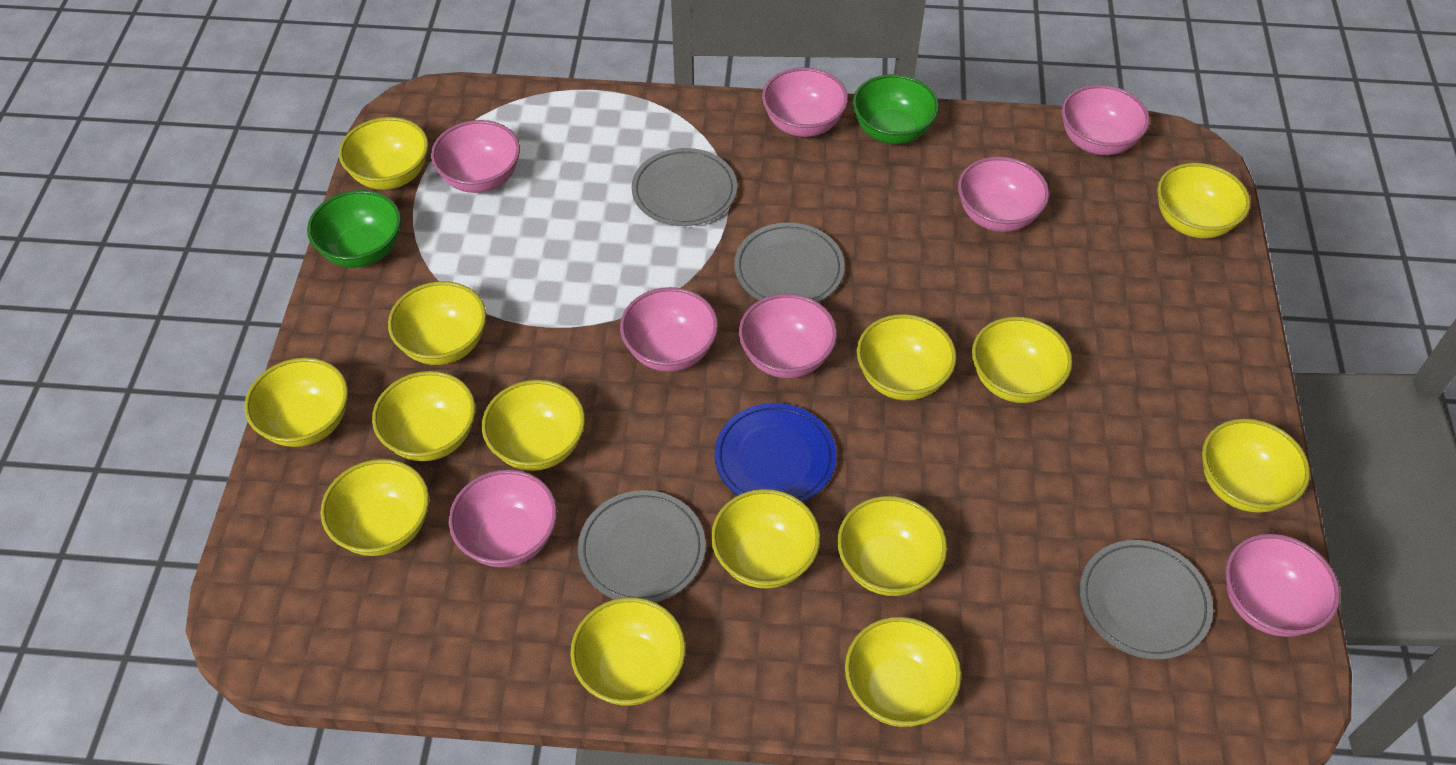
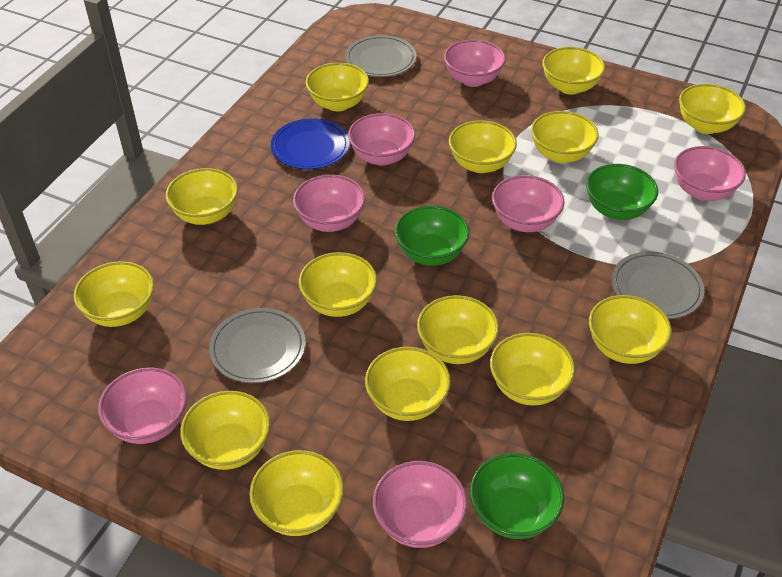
green bowl: [307,190,401,267] [852,74,939,144] = 2 -> [395,206,469,265] [470,453,564,539] [586,164,658,220] = 3
grey plate: [578,490,706,602] [632,148,737,226] [734,223,845,302] [1080,540,1213,660] = 4 -> [209,308,306,383] [345,35,417,77] [612,251,704,319] = 3
pink bowl: [431,120,520,193] [449,469,557,567] [620,287,718,372] [739,294,837,378] [762,67,848,137] [958,157,1049,232] [1062,85,1150,155] [1225,534,1340,637] = 8 -> [98,367,187,444] [293,175,365,232] [348,113,415,166] [373,461,467,548] [444,40,506,87] [492,175,565,232] [674,146,746,201] = 7

